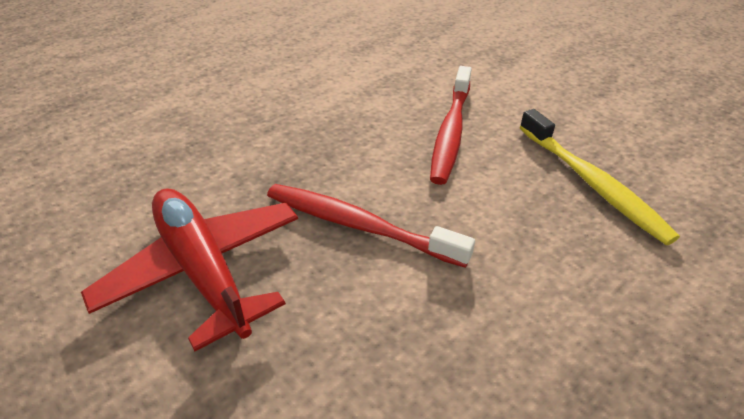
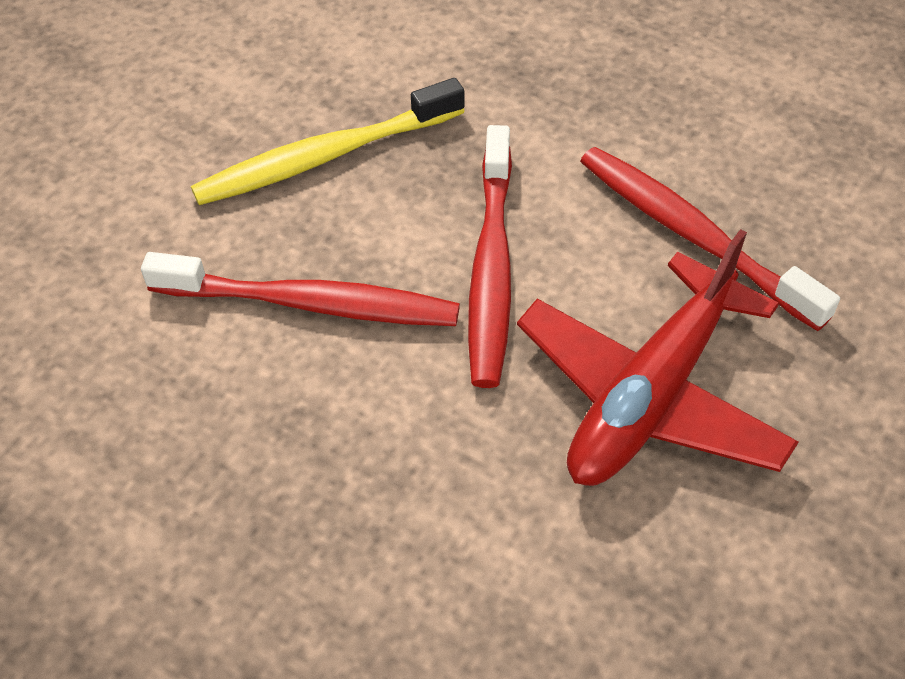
red toothbrush: [267,184,475,268] [430,66,472,185] = 2 -> [141,252,460,326] [468,125,512,388] [580,147,840,331] = 3

